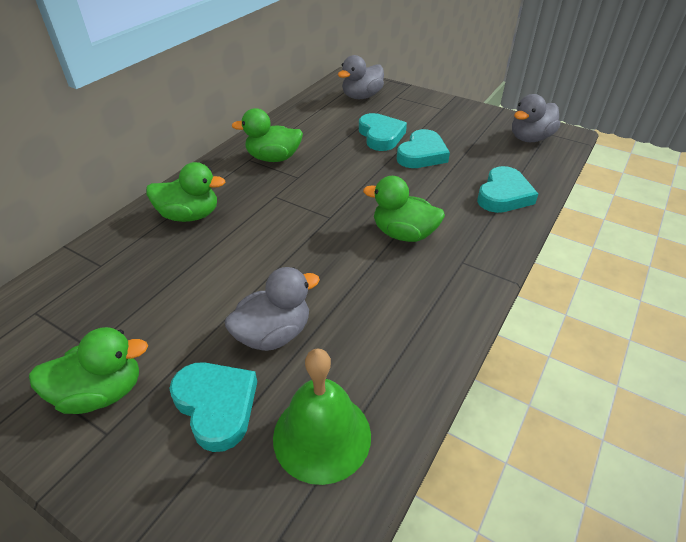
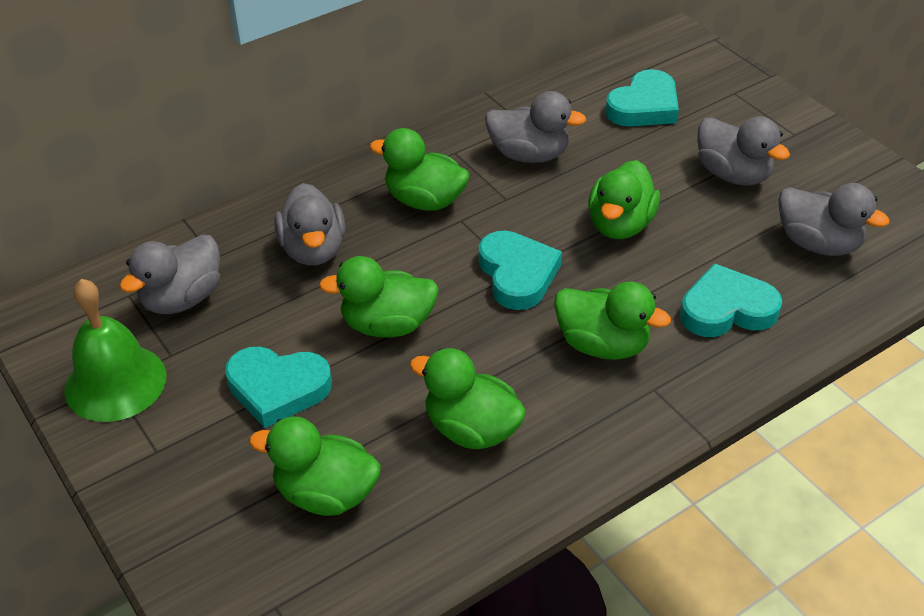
green duck: [29,327,148,414] [146,162,225,222] [232,108,303,162] [363,176,445,242] = 4 -> [249,416,381,516] [319,256,439,338] [369,128,470,211] [409,348,526,449] [554,282,671,360] [588,160,660,239] = 6
grey duck: [225,267,320,351] [338,55,384,99] [512,94,560,142] = 3 -> [119,235,220,314] [274,183,346,266] [485,91,586,163] [697,116,790,186] [778,183,889,256] = 5

